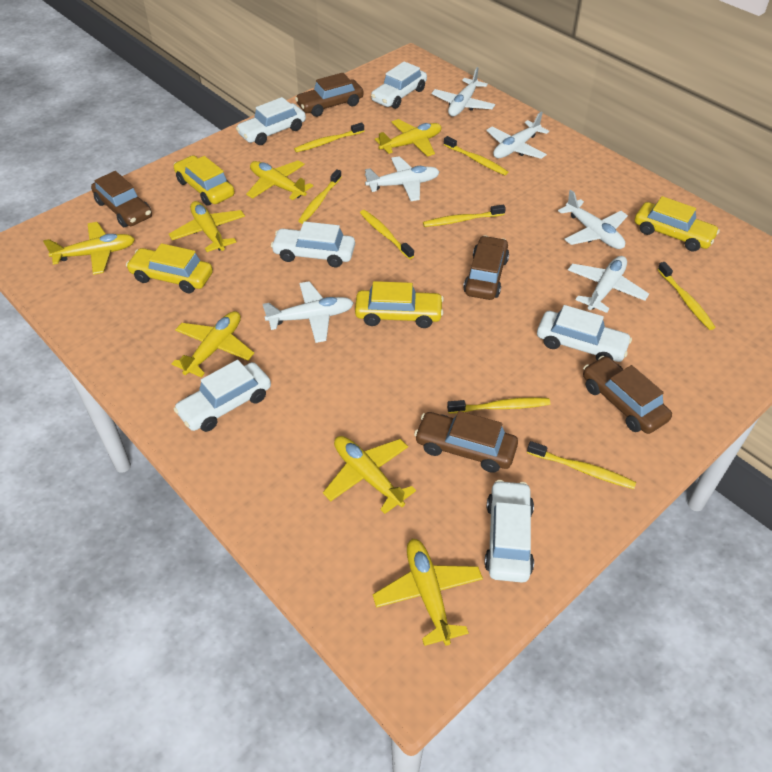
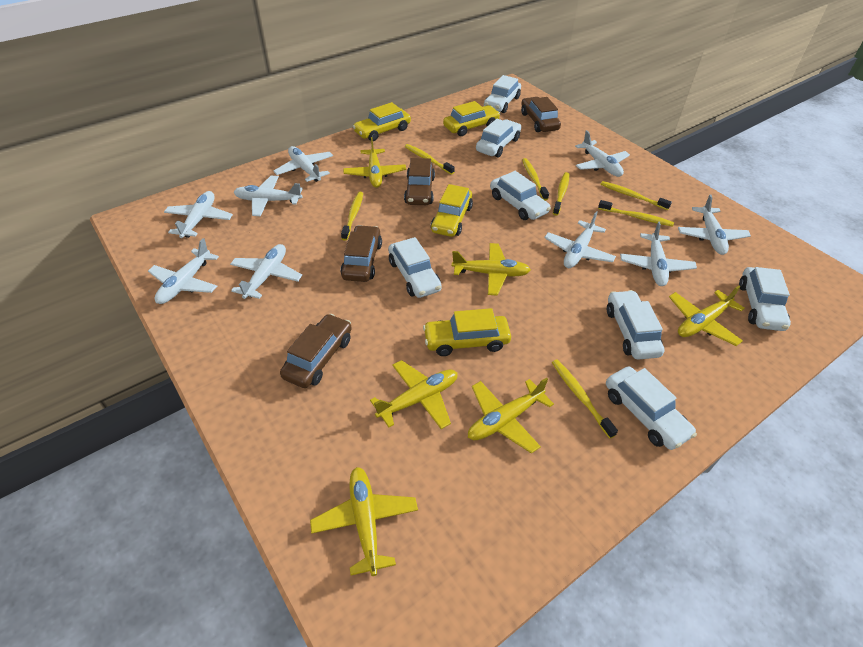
brown car: [91,171,152,227] [295,73,364,117] [414,411,518,473] [463,236,509,300] [583,356,672,434] = 5 -> [280,314,352,388] [340,225,382,282] [404,158,435,205] [521,97,561,132] = 4
white car: [173,360,271,432] [236,97,306,145] [271,221,355,267] [371,61,427,109] [484,480,534,583] [537,305,632,362] = 6 -> [388,237,442,298] [476,119,521,157] [484,75,521,113] [490,171,551,220] [606,366,697,450] [607,290,665,360] [739,267,791,331] = 7
white plane: [263,281,354,343] [365,156,440,201] [432,67,495,116] [486,111,549,159] [558,190,628,249] [568,256,649,313] = 6 -> [148,238,219,304] [164,191,233,238] [230,244,302,299] [234,176,303,216] [273,146,333,182] [544,211,616,268] [575,130,630,177] [620,221,697,286] [678,195,751,255] = 9
yellow plane: [43,222,135,275] [169,201,245,252] [172,311,254,377] [246,160,313,200] [323,436,416,514] [372,539,483,646] [375,119,442,157] = 7 -> [310,467,418,576] [343,137,406,188] [370,360,458,429] [452,243,531,296] [468,377,554,453] [669,286,745,346] = 6
yellow toothbrush: [294,122,364,153] [298,169,341,224] [360,210,414,259] [423,205,506,227] [444,136,508,175] [447,397,550,413] [527,441,636,489] [657,262,716,330] = 8 -> [341,192,363,241] [405,144,455,175] [522,158,549,200] [552,360,618,438] [553,172,569,216] [598,200,674,227] [600,181,672,210] = 7

